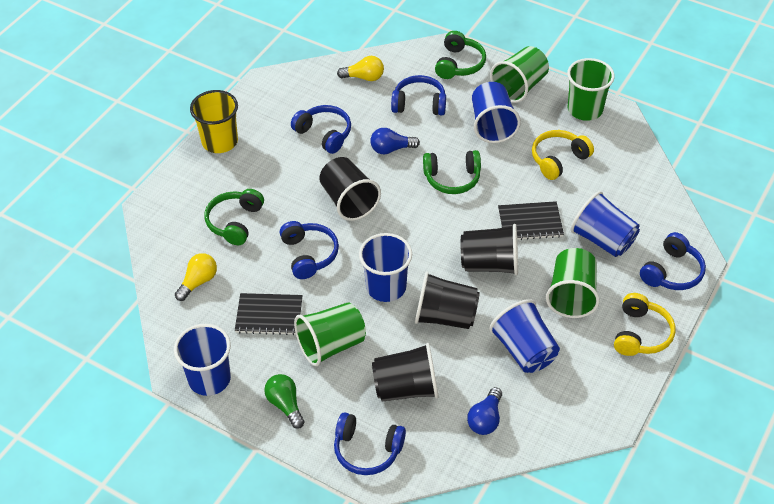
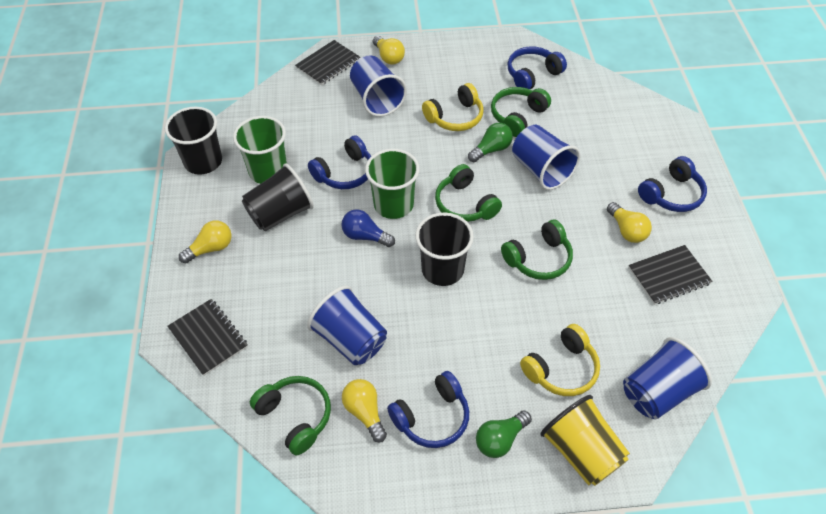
black cup: [319,157,381,221] [372,343,439,402] [415,272,480,329] [461,224,518,275] = 4 -> [165,107,222,175] [242,163,314,231] [415,213,474,286] = 3
black notebook: [235,293,303,335] [498,201,564,240] = 2 -> [167,299,248,376] [295,40,360,86] [628,245,713,305] = 3
blue cup: [174,324,231,396] [359,233,412,302] [472,82,521,143] [489,299,560,373] [570,191,640,257] = 5 -> [307,286,387,365] [350,55,407,117] [512,125,580,190] [623,337,712,419] = 4
blue headphones: [280,221,339,279] [291,105,351,154] [334,412,406,475] [391,75,446,115] [640,232,706,290] = 5 -> [308,136,371,189] [387,371,469,448] [508,46,567,89] [638,156,707,212] = 4
blue light bulb: [370,128,420,154] [467,387,502,435] = 2 -> [341,209,395,247] = 1
green cup: [294,302,366,366] [490,46,549,103] [546,248,600,318] [567,58,615,121] = 4 -> [233,116,287,184] [365,149,420,219] = 2
green headphones: [205,189,264,245] [423,150,481,194] [435,31,486,79] = 3 -> [250,376,331,456] [435,164,502,222] [491,87,551,137] [501,219,573,280] = 4
green light bulb: [264,374,305,429] = 1 -> [468,123,513,162] [476,411,532,458] = 2
yellow light bulb: [175,253,217,301] [337,56,384,81] = 2 -> [179,220,232,263] [342,379,387,442] [373,36,405,64] [607,202,652,243] = 4

